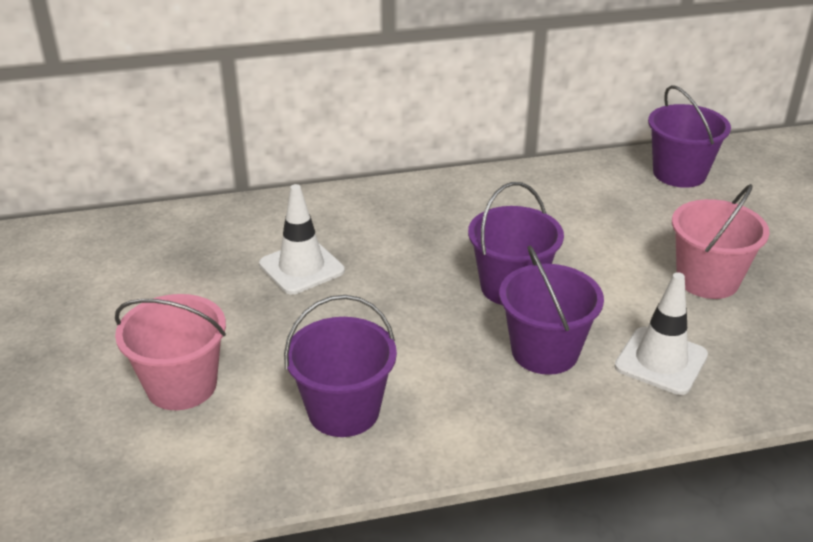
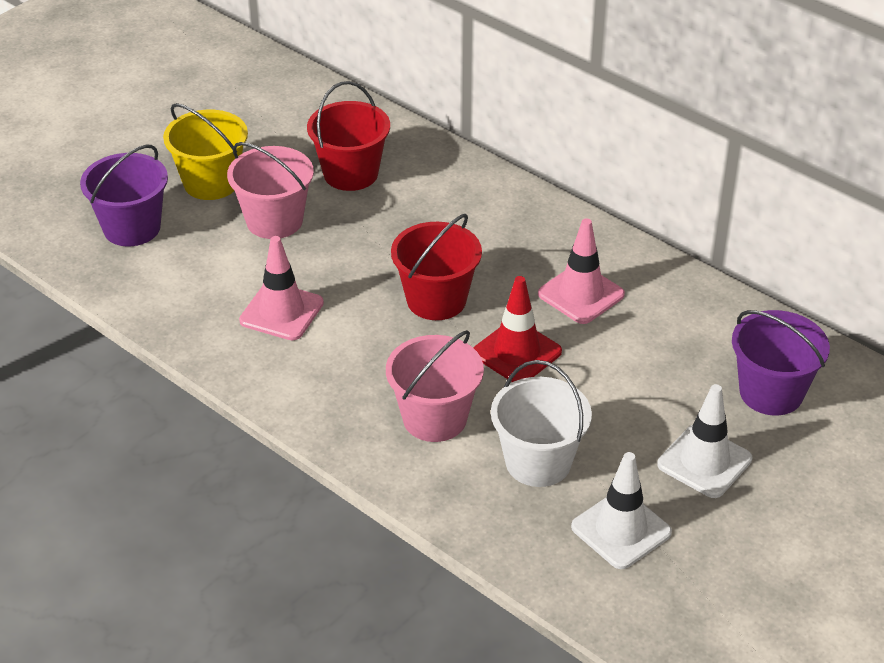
pink traffic cone: none = 0 -> [239,236,324,341] [538,218,625,324] = 2
purple bucket: [284,295,397,437] [468,182,564,305] [499,245,604,375] [648,85,731,188] = 4 -> [80,145,168,246] [732,310,830,415] = 2
red bucket: none = 0 -> [307,81,390,191] [391,214,482,320] = 2
red traffic cone: none = 0 -> [473,276,562,382] = 1
white bucket: none = 0 -> [491,360,592,487] = 1
yellow bucket: none = 0 -> [163,103,248,200] = 1

